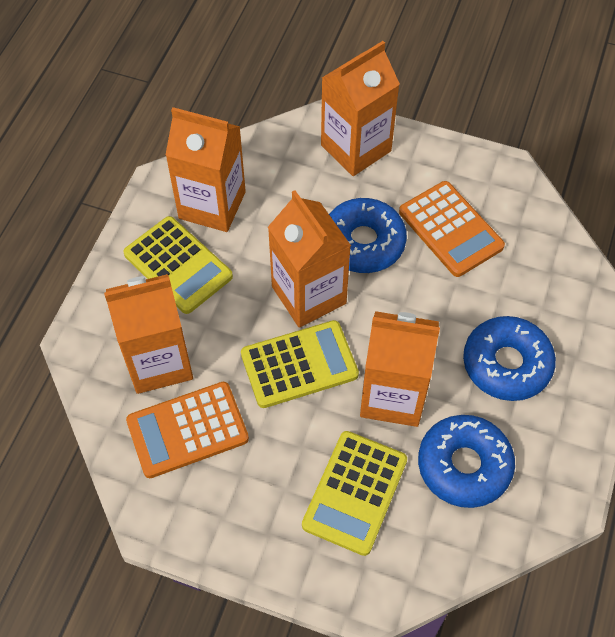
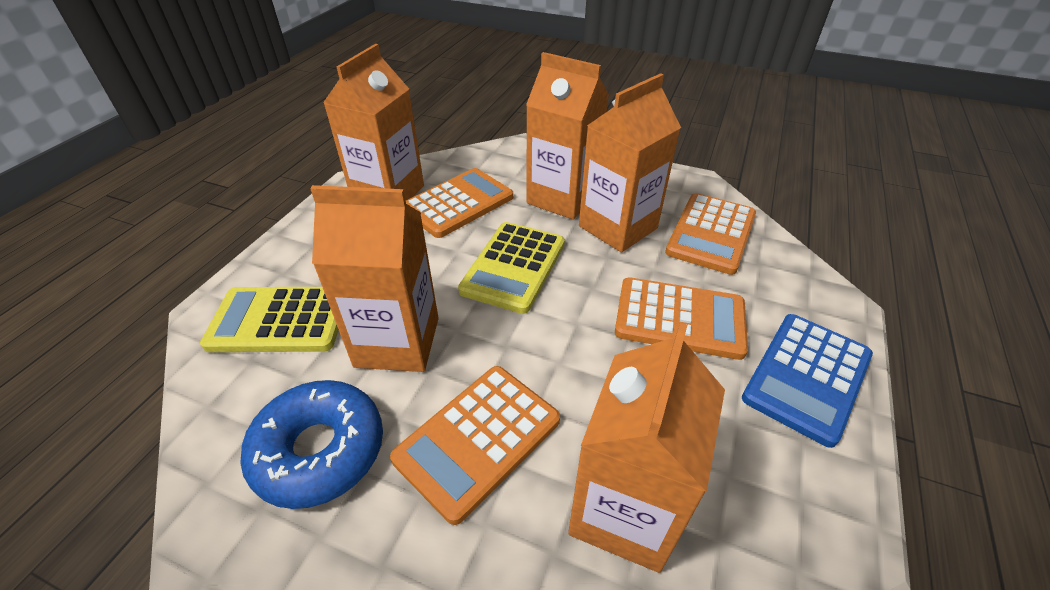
blue calculator: none = 0 -> [742,314,873,448] = 1
blue donut: [329,198,407,273] [418,415,515,508] [463,316,556,401] = 3 -> [240,380,383,509] = 1
orange calculator: [126,382,249,478] [399,181,505,277] = 2 -> [390,366,560,525] [406,168,513,238] [615,278,748,360] [665,193,756,275] = 4
yellow calculator: [123,216,233,314] [241,320,359,408] [302,431,407,556] = 3 -> [200,287,339,352] [458,222,565,314] = 2

